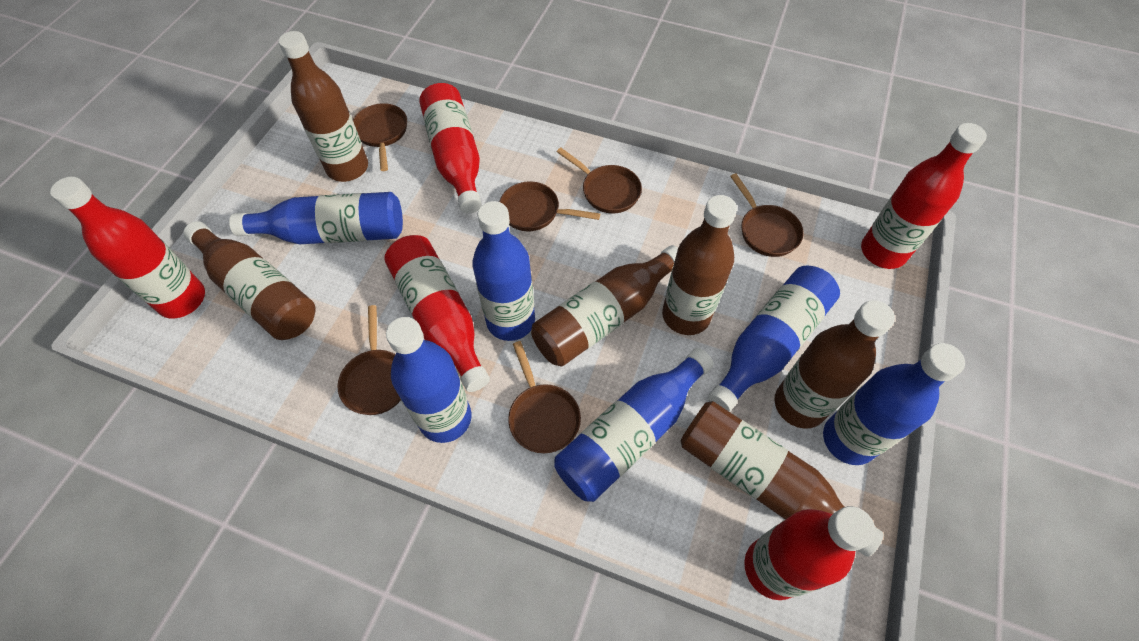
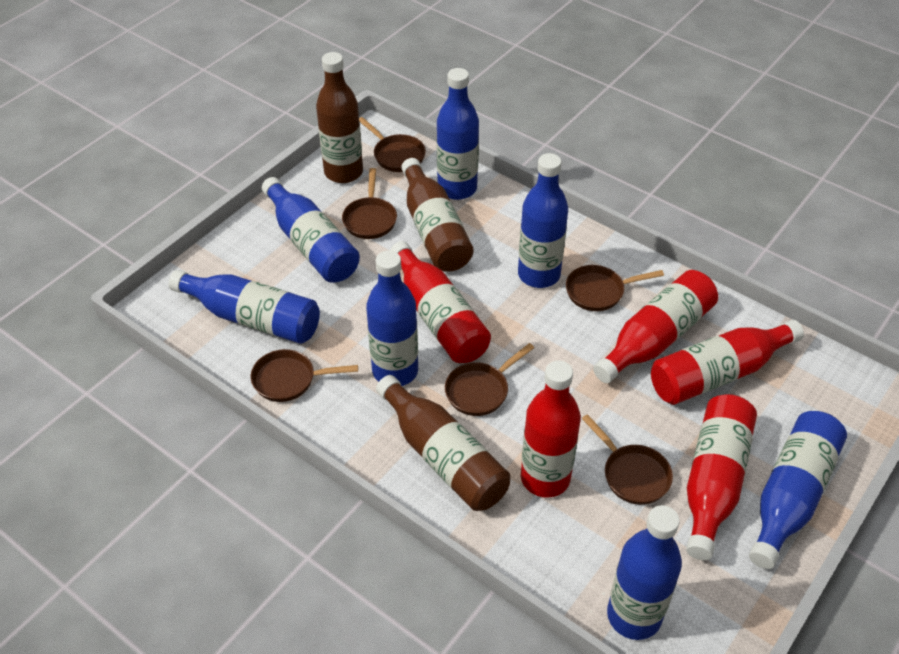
blue bottle: [229,192,403,244] [386,317,472,443] [472,201,535,341] [554,348,714,502] [708,265,840,412] [823,343,965,465] = 6 -> [169,270,320,344] [262,177,360,283] [366,250,418,386] [437,68,479,200] [518,153,568,288] [607,505,682,640] [749,411,847,569] = 7
brown bottle: [183,221,316,340] [278,31,368,182] [531,245,678,367] [662,195,737,335] [681,401,884,557] [775,300,895,428] = 6 -> [316,52,363,183] [376,375,510,511] [401,158,474,272] = 3

